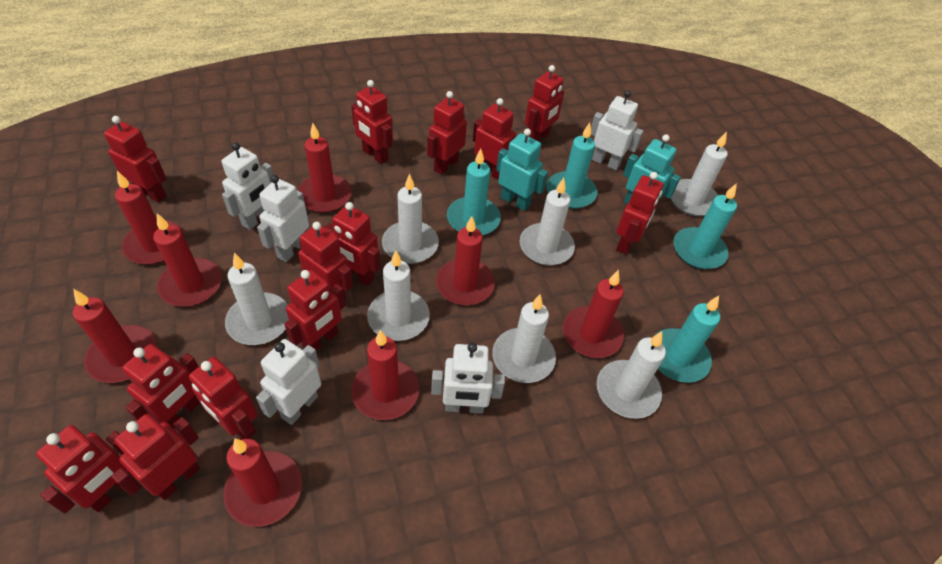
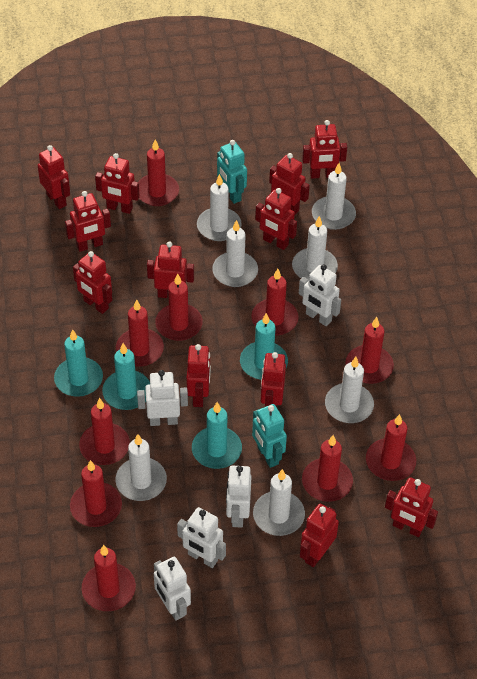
red candle: [73,289,157,383] [115,171,185,265] [153,213,222,307] [223,438,302,527] [298,123,352,213] [351,330,419,420] [436,216,495,305] [563,270,624,358] = 8 -> [70,460,122,527] [79,398,130,465] [82,545,136,611] [116,299,164,367] [138,140,179,206] [155,273,203,341] [251,269,299,336] [302,435,353,502] [345,317,394,384] [366,414,416,481] = 10
red robot: [36,425,135,514] [104,116,167,203] [111,414,200,500] [122,344,200,428] [189,357,257,439] [284,270,346,351] [298,222,353,300] [325,202,381,286] [351,80,393,164] [427,91,467,175] [473,98,516,180] [525,65,564,142] [616,172,663,254] = 13 -> [38,145,70,209] [65,191,111,252] [73,251,112,314] [95,153,140,214] [147,241,194,298] [186,344,211,407] [255,188,297,250] [261,352,286,407] [269,153,310,214] [300,504,339,567] [302,120,347,179] [385,477,438,537] = 12

